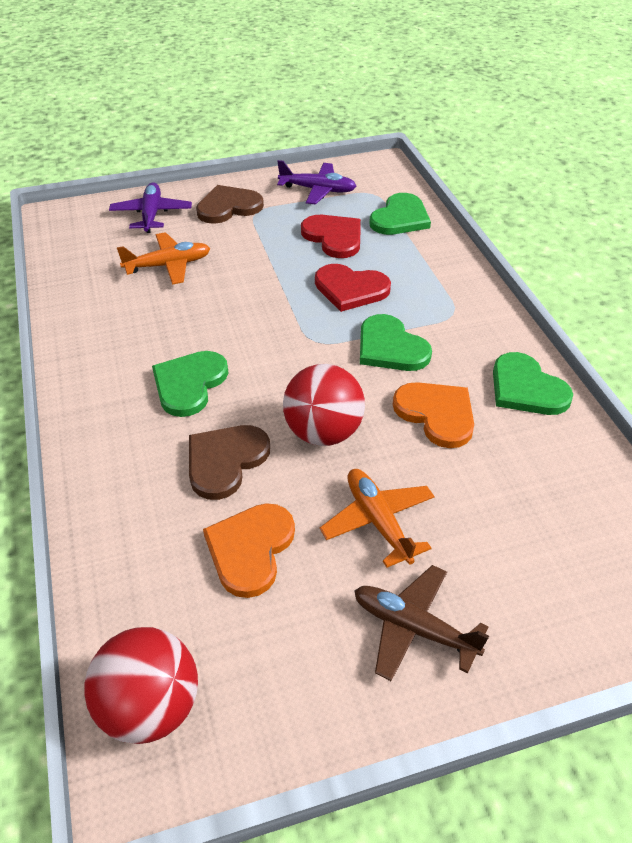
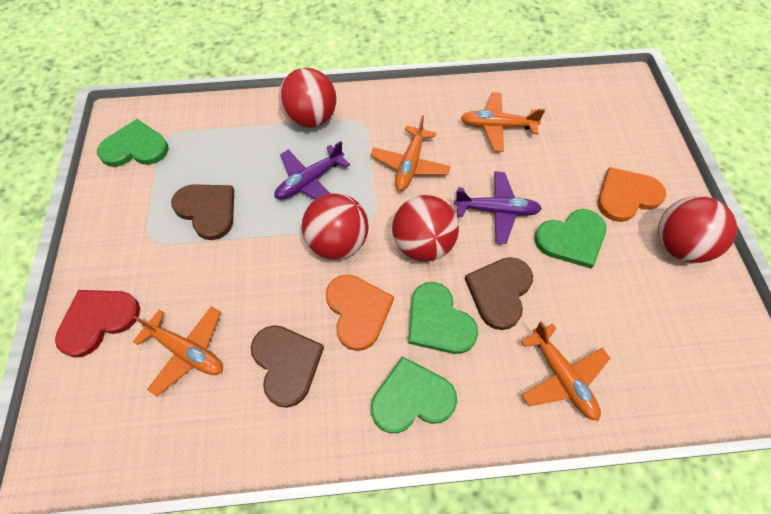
brown heart: [189,425,270,500] [196,185,264,224] = 2 -> [171,184,234,240] [251,325,324,408] [465,257,533,330] = 3
brown plane: [354,565,489,681] = 1 -> none = 0
orange plane: [117,232,210,285] [320,469,435,568] = 2 -> [133,306,223,396] [370,115,451,191] [461,92,545,152] [521,321,610,421] = 4
red ball: [85,627,198,744] [283,364,365,446] = 2 -> [279,68,336,128] [302,193,368,260] [392,195,459,262] [658,196,737,263] = 4
red heart: [301,215,361,258] [315,264,391,312] = 2 -> [55,290,140,358] = 1

